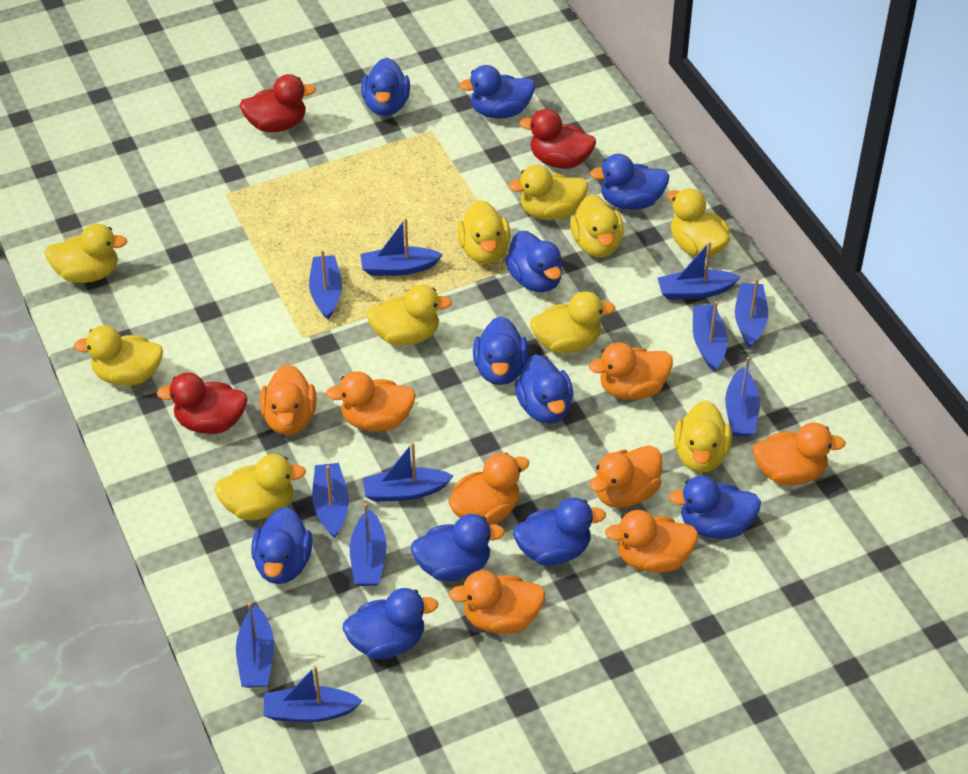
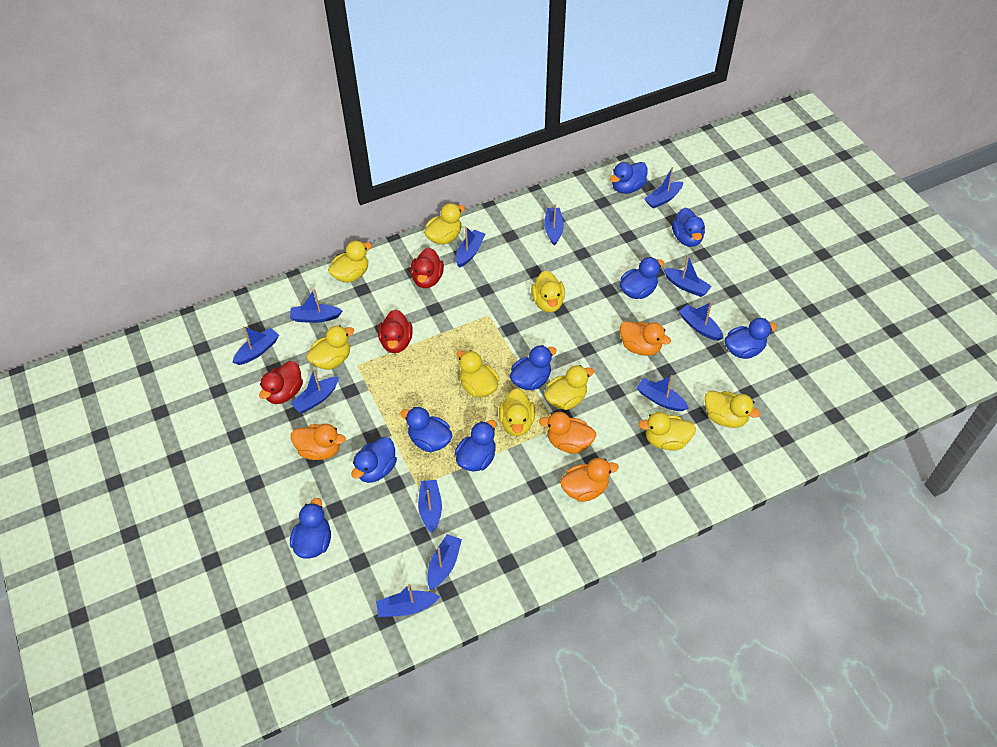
blue boat: [236,603,274,688] [263,666,363,722] [309,250,342,320] [312,463,349,538] [350,503,387,586] [361,218,443,276] [363,442,453,502] [658,241,740,300] [693,301,727,371] [725,357,760,437] [735,278,768,349] = 11 -> [232,326,279,365] [290,289,342,323] [290,368,339,413] [376,584,440,617] [418,480,442,533] [427,534,462,590] [456,227,485,267] [544,204,564,246] [636,375,689,411] [644,167,683,209] [664,255,712,297] [678,302,723,341] = 12
blue duck: [251,507,313,584] [342,588,438,659] [361,58,410,116] [411,514,505,581] [459,65,535,119] [473,316,528,385] [505,231,562,293] [513,497,606,566] [515,354,573,424] [590,154,669,210] [669,476,761,539] = 11 -> [290,498,331,558] [352,437,397,483] [400,407,453,452] [455,420,497,471] [510,345,557,390] [610,162,647,194] [620,257,664,299] [672,208,705,247] [725,318,777,359] = 9
orange duck: [260,364,317,435] [326,371,416,431] [448,453,529,525] [449,570,545,634] [589,342,673,400] [590,445,662,508] [605,510,698,573] [753,423,846,486] = 8 -> [291,424,346,460] [539,412,596,454] [560,458,618,502] [620,321,671,356] = 4
yellow duck: [45,224,127,283] [74,325,163,386] [214,454,306,520] [366,285,452,346] [457,200,511,264] [509,165,588,220] [530,291,615,354] [570,194,624,257] [667,188,730,257] [674,400,732,473] = 10 -> [306,325,354,370] [328,240,372,283] [424,203,465,245] [457,350,499,397] [499,389,535,436] [531,270,565,312] [544,365,594,410] [638,412,696,451] [705,391,760,428] = 9

